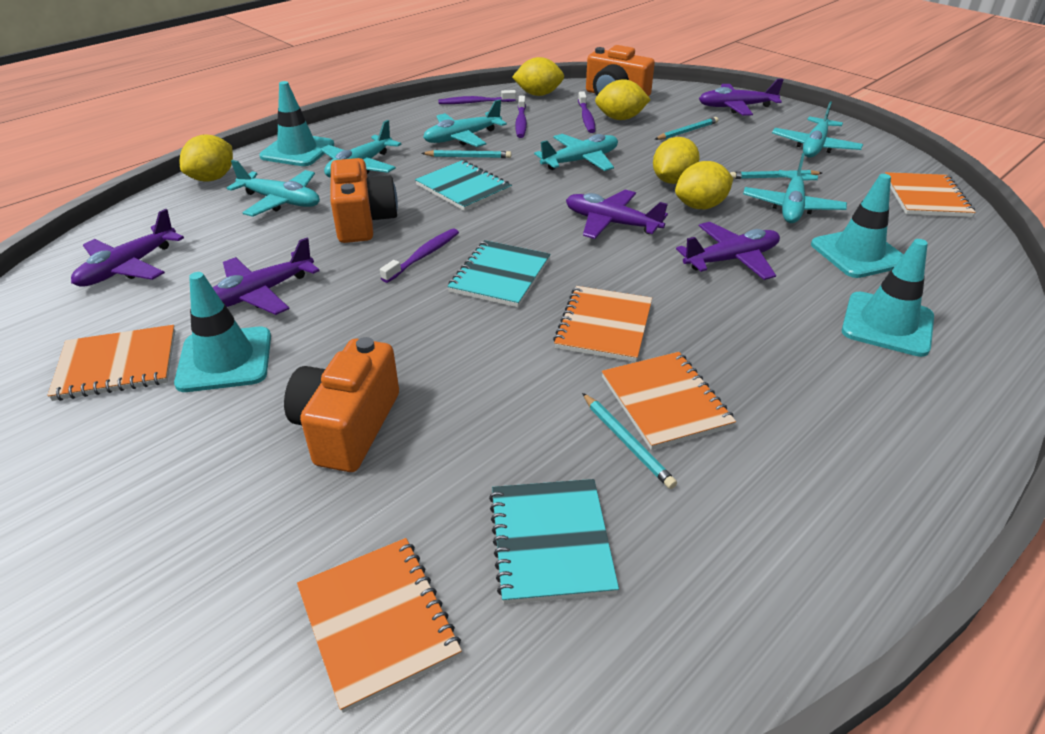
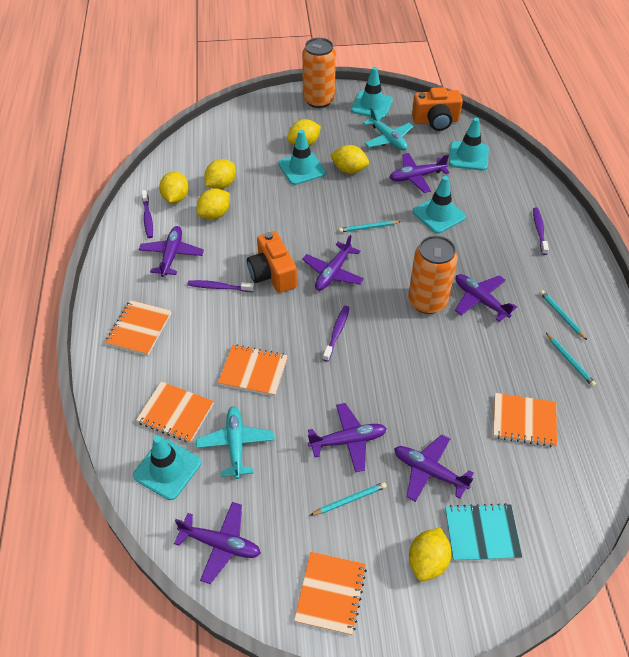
orange camera: [284,337,399,472] [330,158,398,243] [586,45,655,97] = 3 -> [247,231,297,293] [412,87,463,131] = 2
orange can: none = 0 -> [302,38,336,108] [408,236,458,314] = 2
purple plane: [71,208,184,287] [213,238,320,315] [566,190,668,239] [676,222,780,280] [699,79,784,116] = 5 -> [139,226,204,277] [174,502,261,584] [302,235,364,291] [308,403,387,472] [389,153,449,193] [394,434,474,502] [455,274,517,322] = 7
turquoise notebook: [415,160,512,211] [447,240,550,307] [489,479,619,604] = 3 -> [445,503,522,561] = 1
turquoise plane: [227,160,320,217] [321,120,402,178] [423,100,507,147] [534,134,618,171] [743,153,847,223] [772,101,863,157] = 6 -> [196,406,275,479] [363,107,413,150] = 2
turquoise traffic cone: [174,272,271,392] [259,81,334,166] [811,174,904,278] [842,239,934,357] = 4 -> [133,435,201,500] [278,130,326,185] [351,67,393,119] [413,176,466,234] [449,118,489,171] = 5
yellow lemon: [180,135,233,182] [512,57,564,96] [595,79,651,120] [653,137,700,184] [675,161,733,209] = 5 -> [159,171,189,203] [197,188,230,220] [204,159,236,189] [287,119,321,146] [330,145,369,173] [409,527,451,581] = 6

